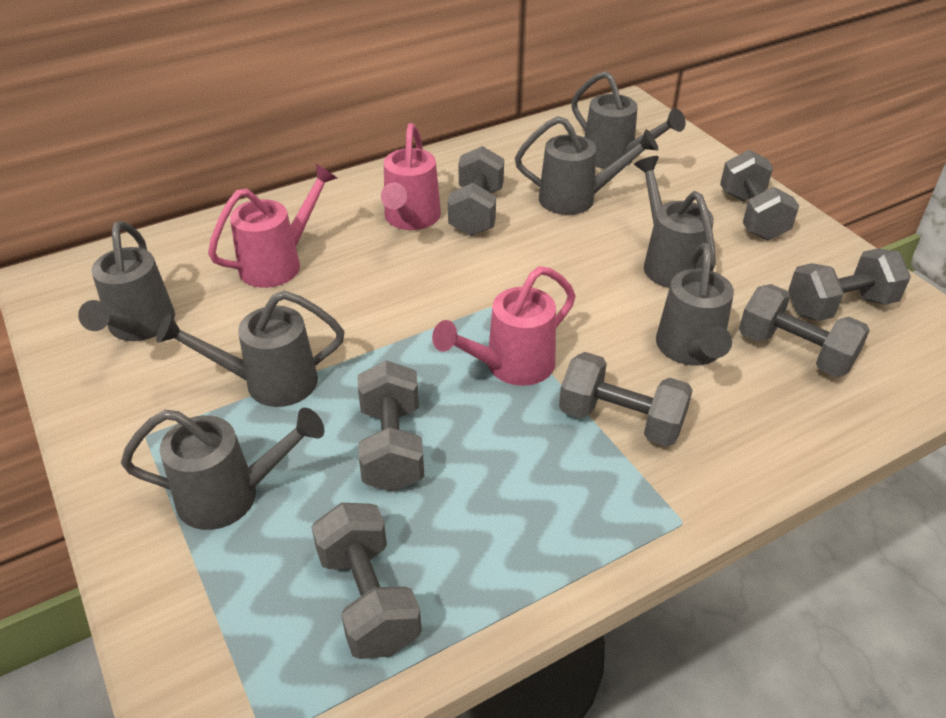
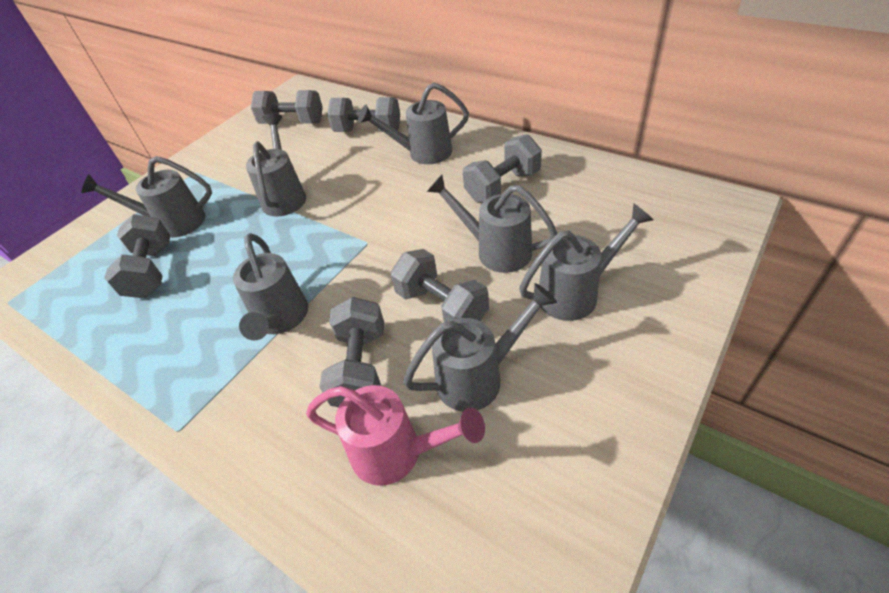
grey dumbbell: [312,503,422,659] [358,360,424,492] [448,146,504,236] [559,352,693,447] [720,150,799,240] [739,284,870,377] [788,248,911,321] = 7 -> [104,214,170,298] [251,90,323,124] [320,297,384,407] [327,97,400,132] [391,249,489,323] [463,134,542,203] = 6
pink watering can: [208,164,337,288] [381,123,441,230] [432,266,575,386] = 3 -> [306,385,485,486] = 1

